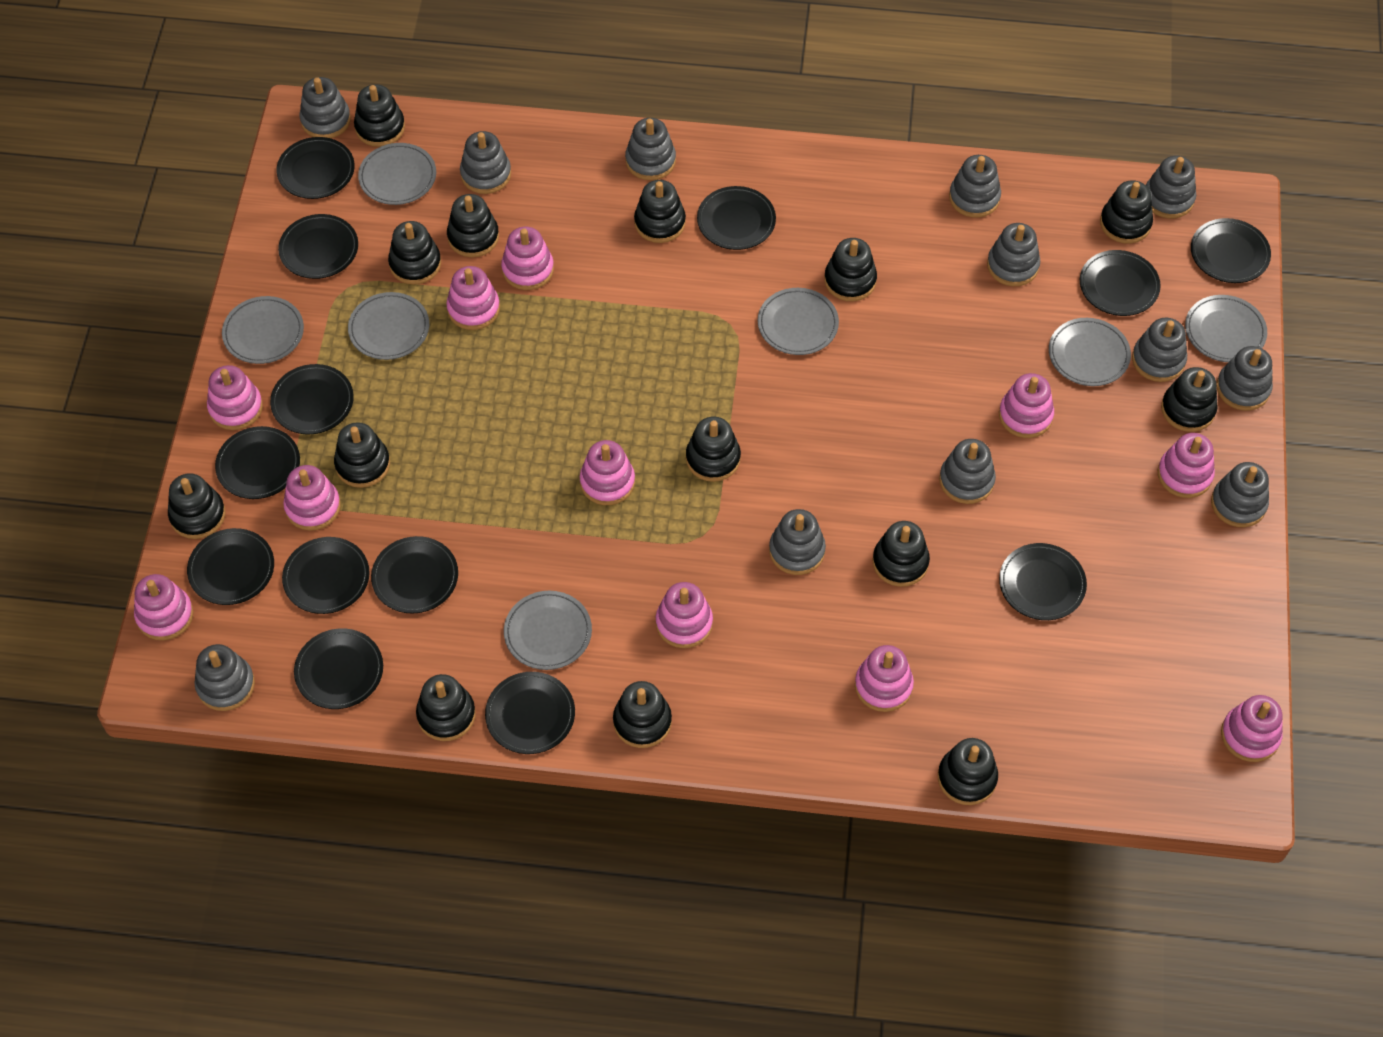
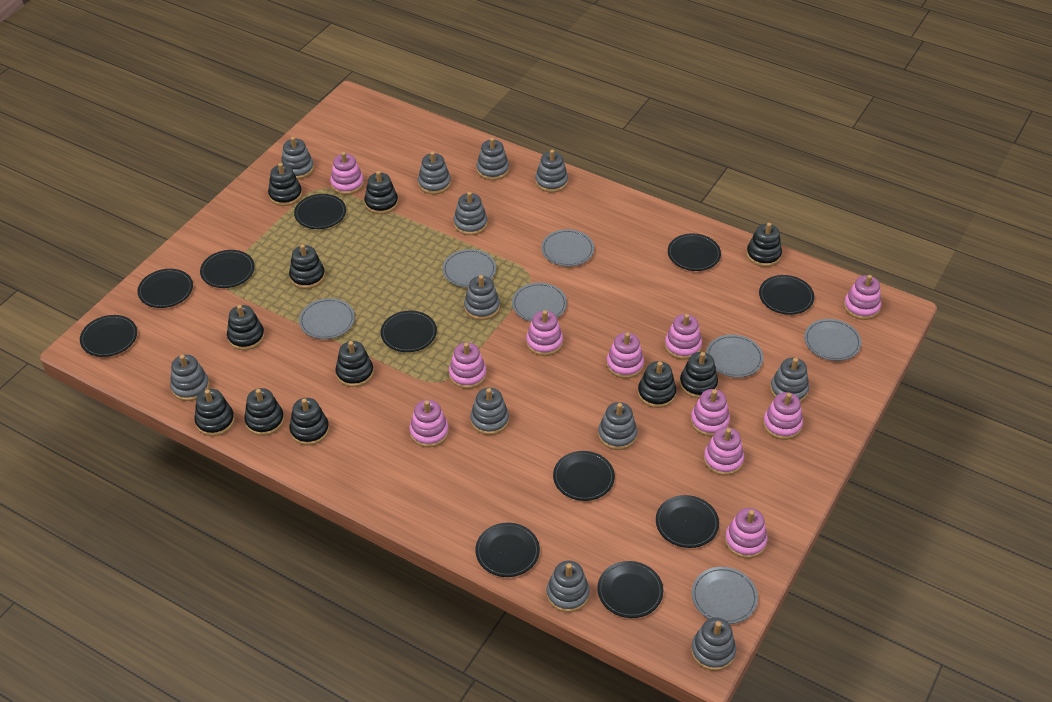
black plate: [187,528,274,605] [215,426,300,499] [270,364,354,434] [277,137,355,199] [278,214,358,279] [282,537,370,614] [294,628,383,709] [371,536,458,613] [485,672,575,754] [697,186,776,250] [999,543,1087,620] [1080,250,1161,316] [1191,218,1271,283] = 13 -> [80,315,137,357] [138,269,193,308] [200,250,255,288] [294,194,346,229] [381,311,437,352] [475,523,540,577] [553,451,615,501] [597,561,663,618] [656,495,719,548] [668,233,721,271] [759,275,814,315] = 11
black stacking toy: [168,473,226,539] [334,422,390,488] [354,84,405,147] [388,221,441,285] [416,674,476,741] [447,194,499,257] [613,681,672,748] [634,180,686,243] [686,417,741,482] [824,238,877,301] [872,521,930,587] [938,738,998,805] [1100,180,1153,244] [1161,367,1218,432] = 14 -> [194,389,235,436] [227,305,265,350] [244,388,284,436] [268,163,302,206] [289,244,325,289] [289,398,329,445] [335,341,374,387] [364,171,398,214] [638,361,676,408] [680,352,718,398] [746,223,782,267] = 11

